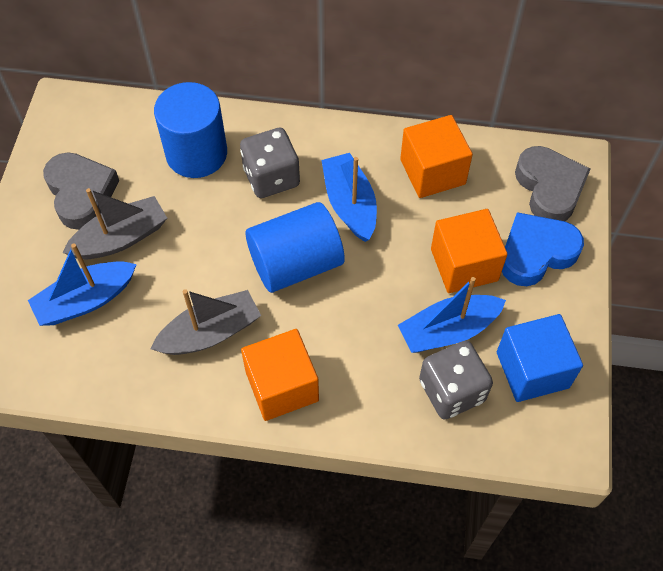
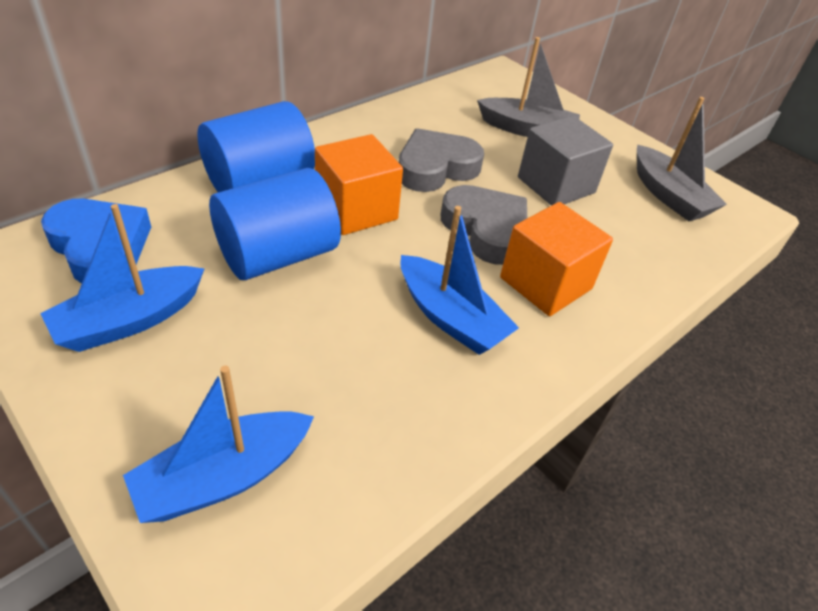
blue cube: [497,314,583,402] = 1 -> none = 0
grey cube: none = 0 -> [518,116,613,206] = 1
grey dice: [240,128,300,198] [419,341,493,420] = 2 -> none = 0
orange cube: [241,329,319,421] [400,115,473,198] [431,209,508,293] = 3 -> [315,134,403,235] [500,202,613,316] = 2

